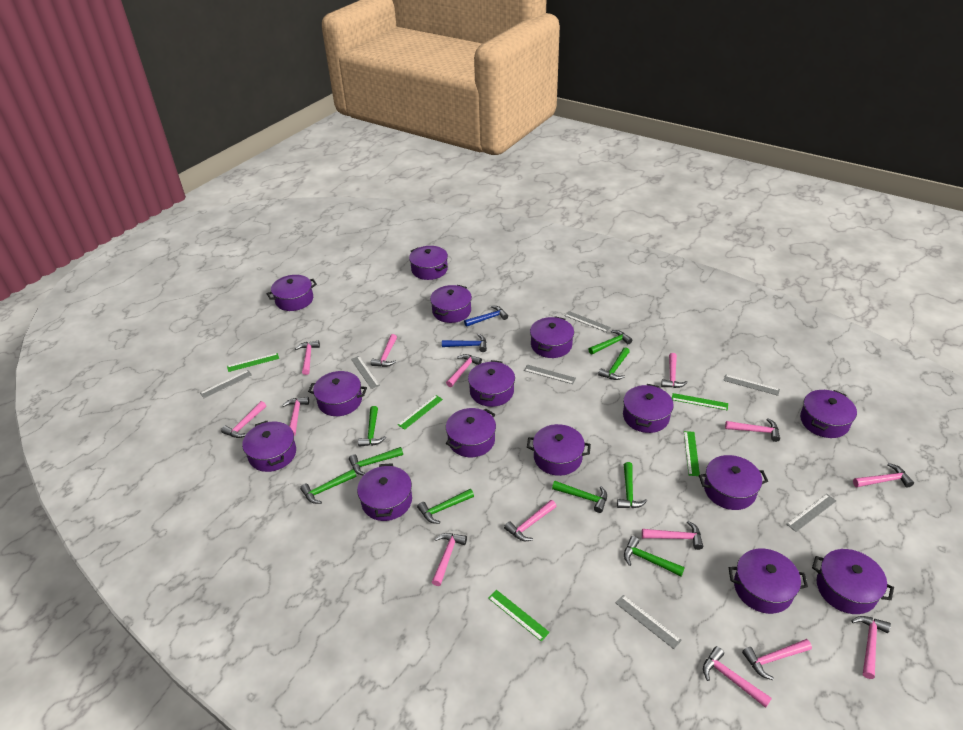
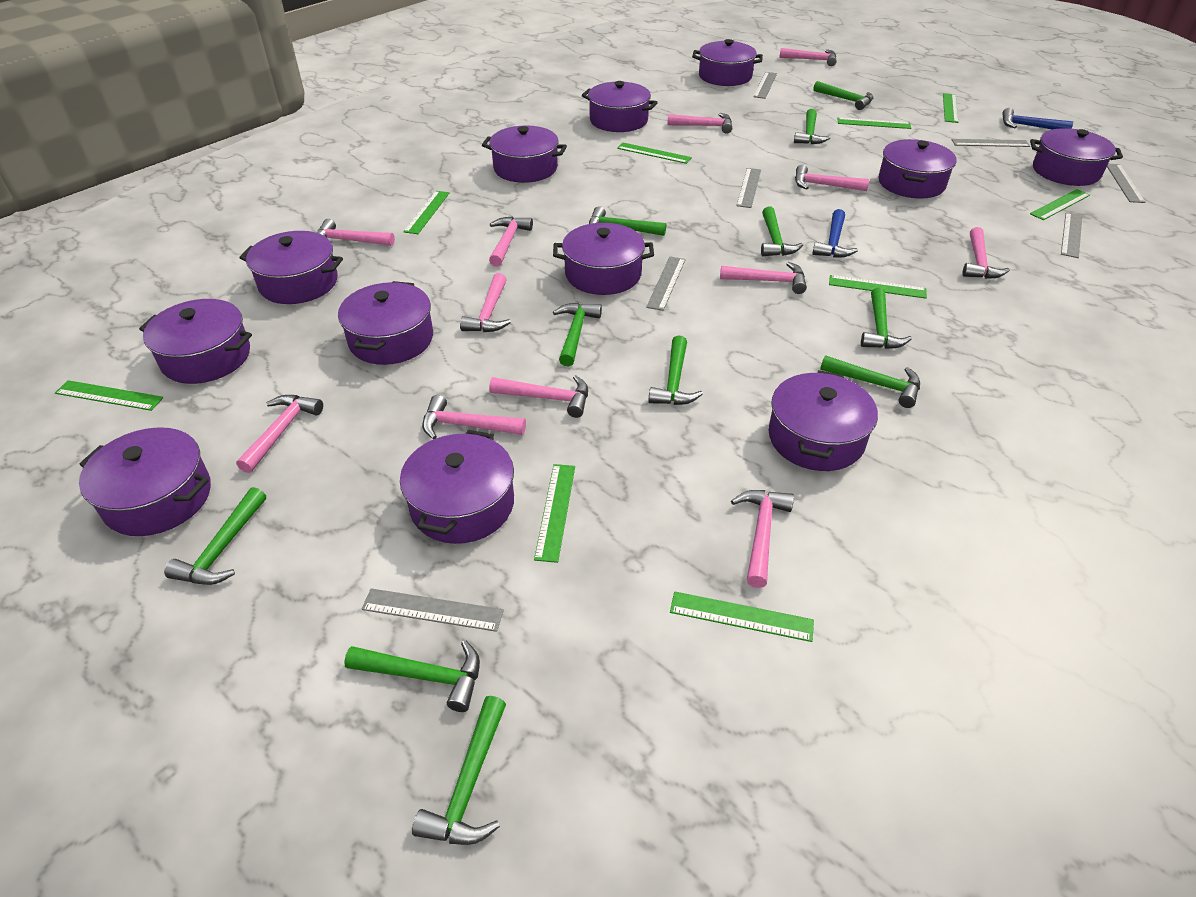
green hammer: [300,469,356,504] [349,447,403,475] [358,406,386,447] [417,489,474,524] [552,481,607,513] [588,330,632,354] [598,347,630,380] [617,462,647,508] [624,536,685,576] = 9 -> [164,487,266,585] [344,640,480,712] [412,696,506,845] [553,303,602,366] [589,206,666,236] [648,335,703,405] [761,207,803,256] [794,109,831,144] [813,81,873,110] [820,355,920,408] [861,287,912,349] = 11
green ruler: [227,353,279,372] [398,395,443,430] [488,590,550,642] [672,393,728,410] [684,431,700,476] = 5 -> [55,380,164,411] [403,191,450,234] [534,464,575,563] [617,143,692,164] [670,591,814,642] [829,275,927,299] [837,118,911,129] [943,93,958,123] [1030,189,1090,220] = 9
pink hammer: [221,401,266,438] [282,397,309,436] [295,341,320,375] [371,334,397,367] [432,533,467,586] [446,354,482,387] [504,500,557,541] [642,521,703,550] [661,353,688,388] [703,646,772,708] [725,418,780,442] [742,639,812,680] [851,616,891,679] [853,463,914,487] = 14 -> [236,395,323,473] [317,219,395,246] [422,395,526,439] [460,273,511,332] [489,216,533,267] [489,375,588,418] [667,113,732,134] [720,262,807,294] [731,490,794,588] [779,48,837,66] [795,165,869,191] [962,227,1010,279] = 12
purple pot: [242,421,296,472] [267,275,317,311] [308,371,367,416] [357,463,412,521] [409,246,448,280] [430,285,472,323] [446,408,496,457] [468,360,515,407] [527,424,591,476] [530,316,574,358] [623,384,674,433] [699,455,768,510] [729,549,808,614] [800,390,857,438] [812,549,894,614] = 15 -> [79,427,211,536] [139,299,252,384] [240,231,343,304] [338,281,433,365] [400,430,514,544] [482,126,567,183] [553,223,654,295] [582,81,658,132] [692,39,763,86] [769,370,878,471] [879,139,957,199] [1030,128,1123,186] = 12

